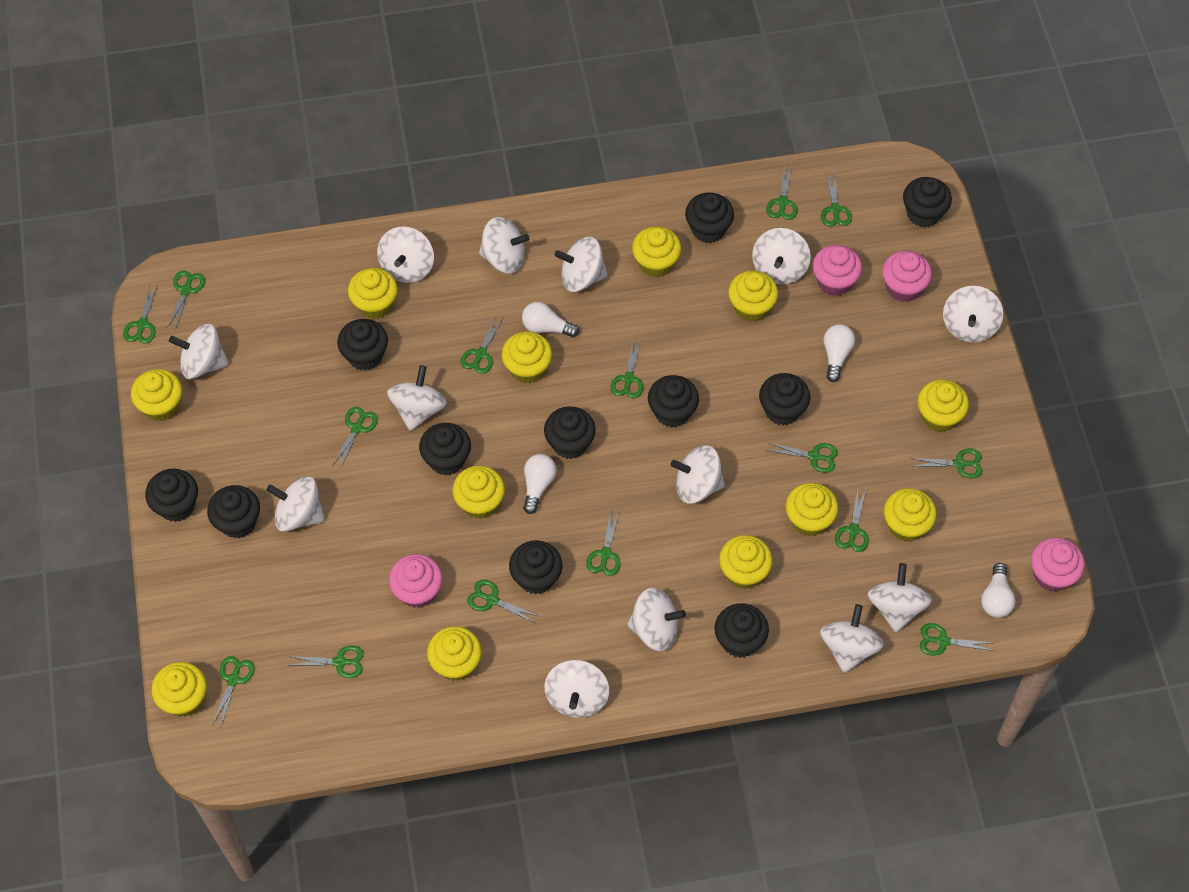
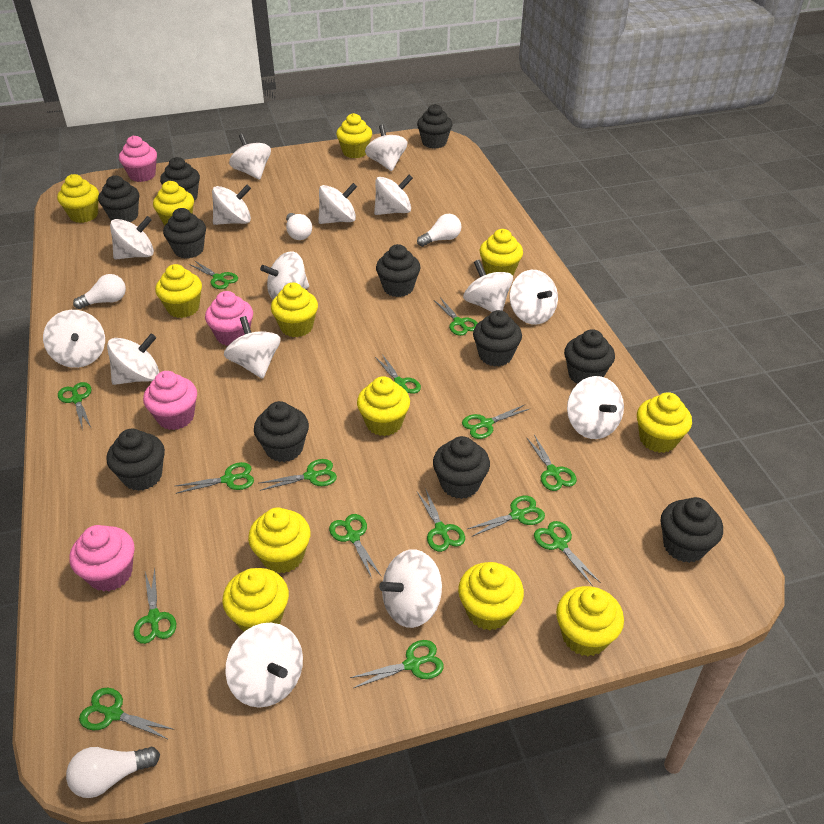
white spinning top: [169,324,229,379] [267,476,325,532] [377,226,434,283] [387,365,447,431] [479,217,530,274] [545,660,609,718] [555,237,608,292] [627,588,686,651] [671,445,725,504] [752,228,811,284] [820,604,884,673] [868,563,932,633] [943,286,1003,342] = 13 -> [43,310,105,368] [107,334,159,385] [110,216,154,259] [212,185,251,225] [224,316,281,379] [225,623,303,708] [229,134,271,180] [260,251,309,299] [318,183,357,224] [365,124,408,171] [374,174,413,215] [379,549,442,628] [463,260,513,312] [510,270,558,325] [567,376,624,439] = 15

